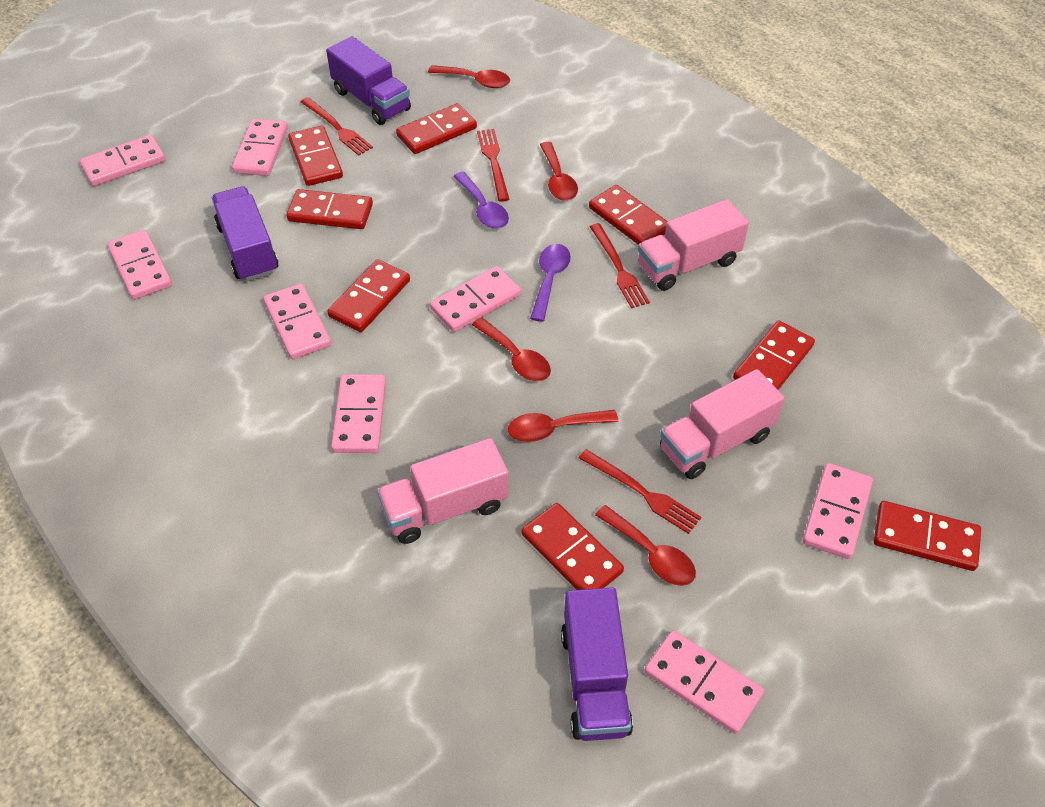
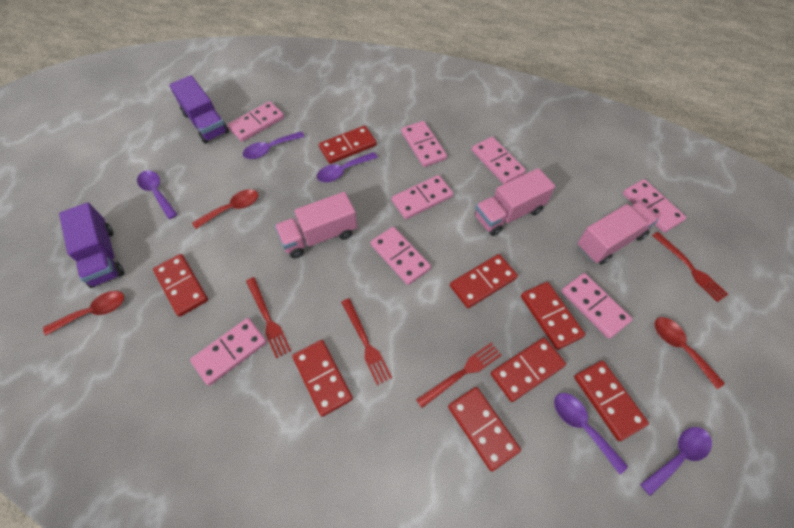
purple spoon: [453,172,509,229] [530,244,571,322] = 2 -> [137,170,178,219] [243,131,305,159] [317,152,378,182] [554,393,628,474] [640,427,712,496] = 5
purple truck: [211,186,278,281] [326,36,411,125] [561,587,633,741] = 3 -> [59,202,124,288] [169,75,229,144] = 2
red spoon: [428,65,510,88] [472,317,551,381] [508,410,618,442] [540,142,578,201] [595,505,696,586] = 5 -> [43,291,124,336] [192,189,258,229] [655,317,725,389] = 3

